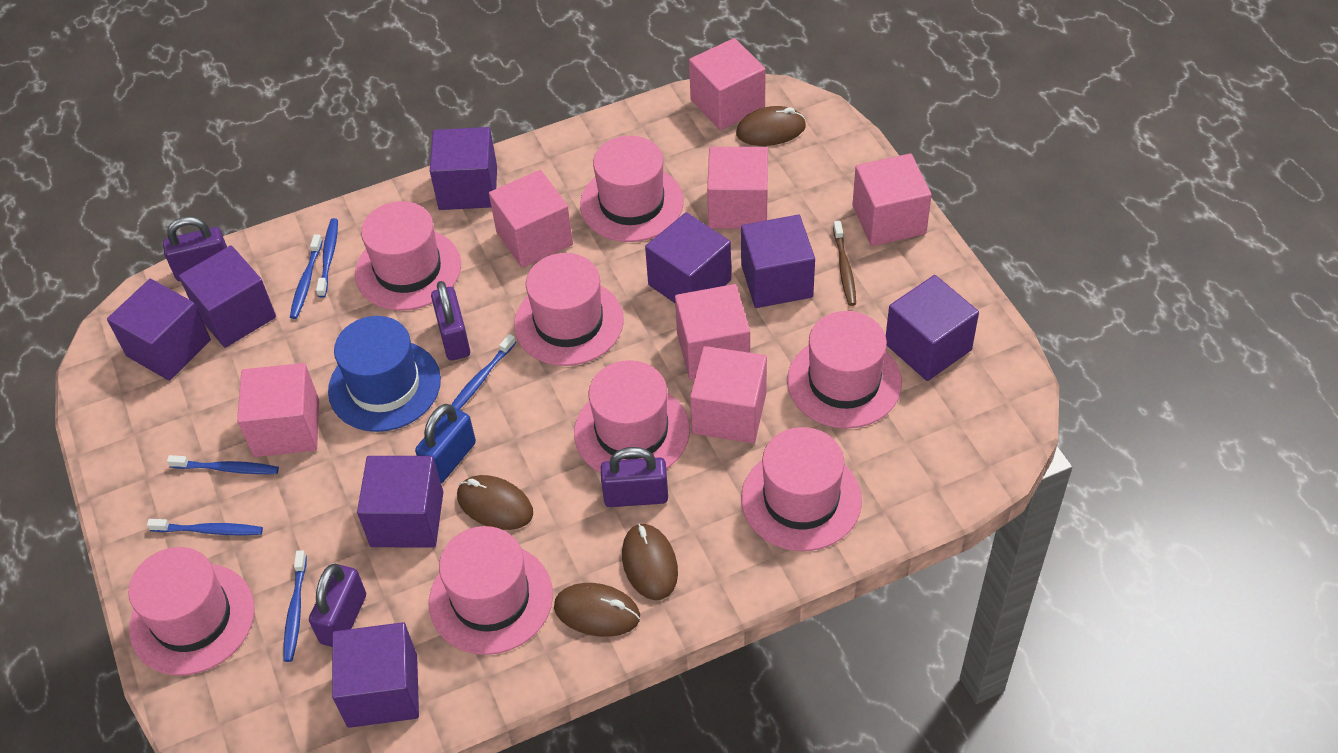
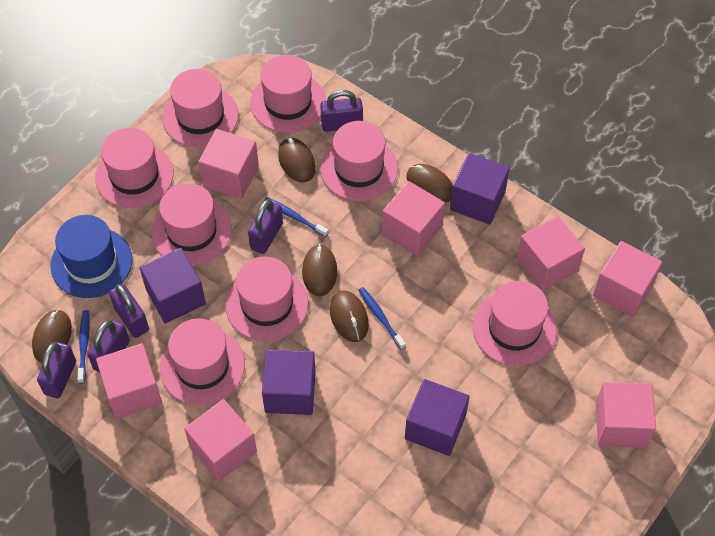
blue padlock: [415,404,476,484] = 1 -> none = 0
blue toothbrush: [147,519,263,536] [167,455,279,474] [283,550,307,662] [290,234,323,319] [316,218,338,298] [451,334,516,409] = 6 -> [77,310,90,384] [264,197,328,237] [358,287,406,350] = 3
brown mouse: [457,475,533,530] [554,583,640,637] [622,523,678,600] [736,106,806,146] = 4 -> [32,309,72,363] [278,138,316,183] [302,244,337,296] [330,290,369,342] [406,164,453,203] = 5
brown toothbrush: [833,221,856,306] = 1 -> none = 0
purple cube: [107,279,211,381] [179,245,276,348] [332,622,419,728] [357,456,443,548] [430,127,497,210] [645,212,731,303] [741,215,815,308] [886,275,979,381] = 8 -> [140,248,206,324] [262,349,316,415] [405,379,470,456] [450,153,510,224] = 4
purple padlock: [163,216,227,281] [309,564,366,647] [431,281,470,361] [601,447,668,507] = 4 -> [37,342,76,398] [87,319,130,372] [109,284,149,338] [248,199,283,254] [320,90,363,132] = 5

